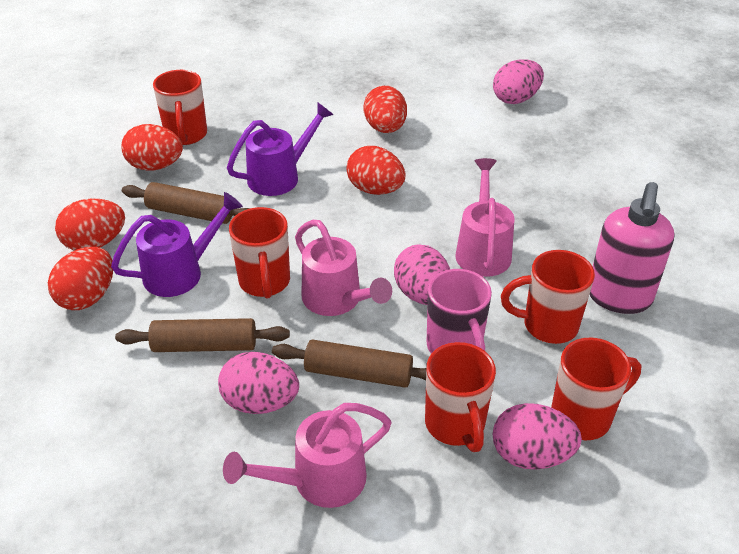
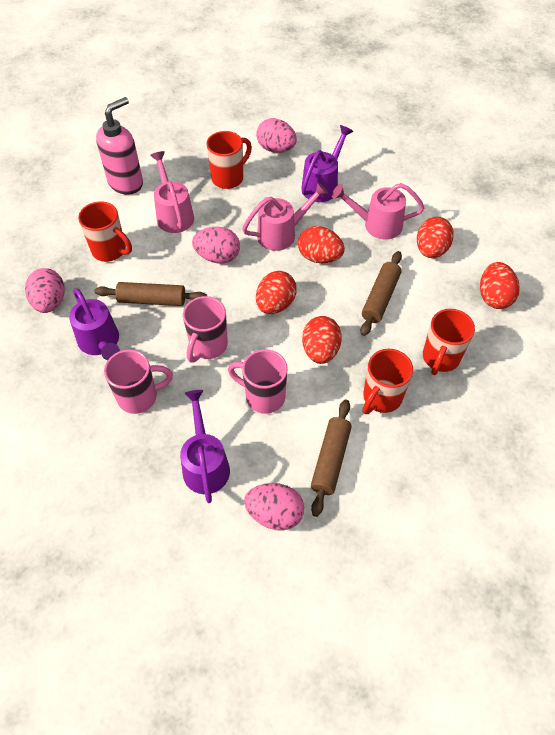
pink mug: [427,269,492,354] = 1 -> [104,350,173,414] [183,296,228,363] [228,349,288,414] = 3
purple watering can: [111,192,243,297] [227,103,334,196] = 2 -> [69,288,120,361] [180,390,230,503] [301,125,353,202] = 3
red mug: [153,70,207,145] [229,207,290,299] [425,342,496,452] [501,250,595,344] [551,337,641,440] = 5 -> [78,201,132,262] [206,131,252,189] [363,349,413,414] [423,309,475,375] = 4

